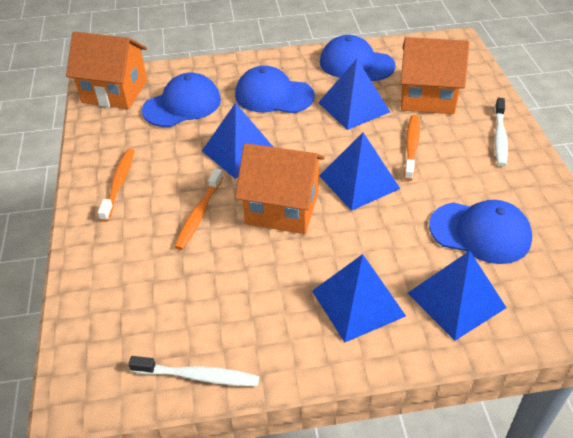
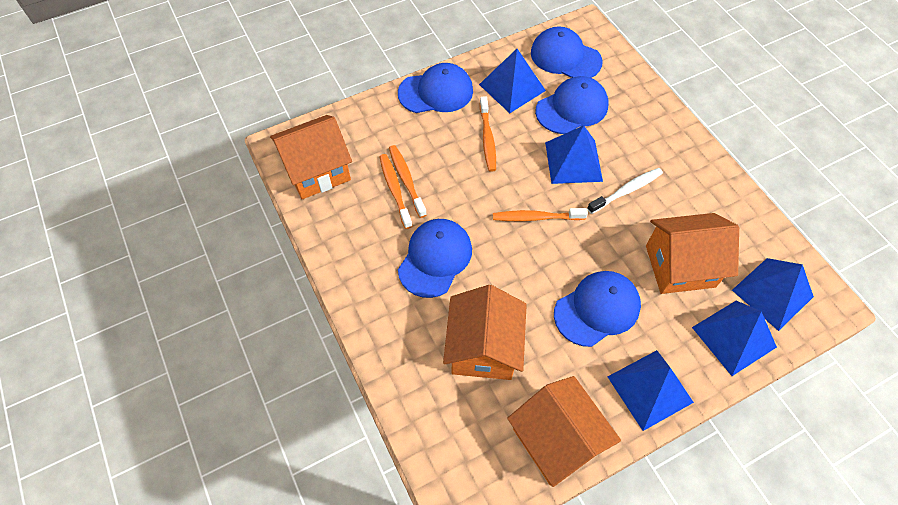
blue cap: [142,73,221,127] [235,65,315,113] [320,35,396,81] [429,200,532,264] = 4 -> [398,63,473,113] [398,219,472,298] [531,26,603,78] [535,76,609,134] [554,271,641,347] = 5
orange house: [66,32,147,109] [235,143,325,234] [401,37,469,114] = 3 -> [270,115,352,199] [443,285,527,380] [507,376,621,487] [646,213,739,294] = 4
orange toothbrush: [98,149,134,222] [174,168,223,250] [404,115,420,181] = 3 -> [379,154,412,229] [389,145,427,218] [480,96,496,172] [493,208,588,221] = 4
white toothbrush: [128,356,260,386] [495,98,508,166] = 2 -> [587,168,663,214] = 1

